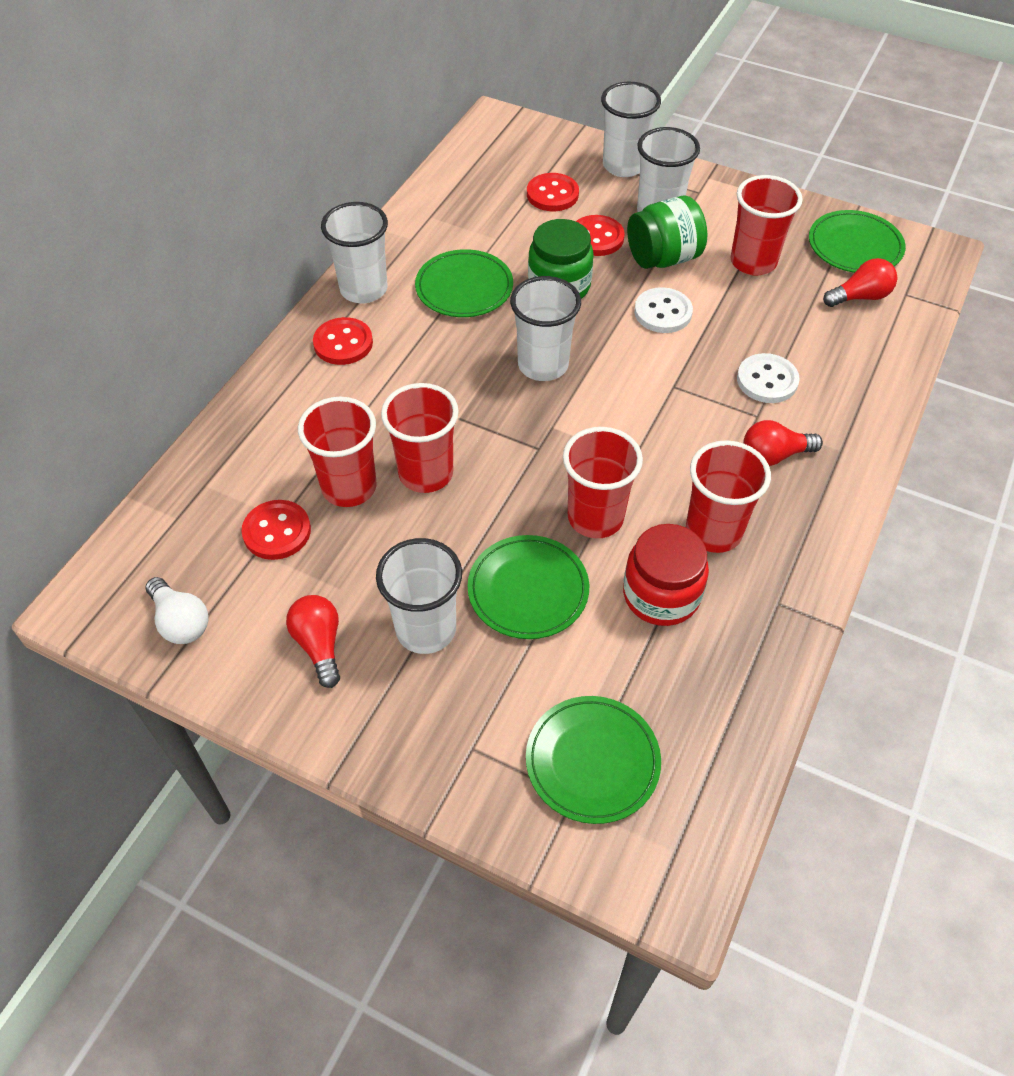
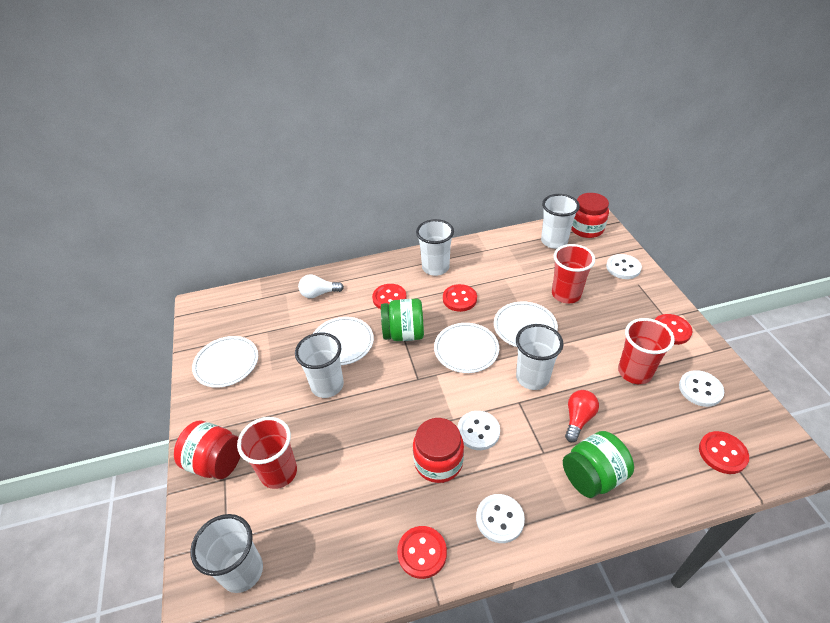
green plate: [415,249,513,317] [467,535,589,639] [526,696,661,824] [809,210,906,273] = 4 -> none = 0
red button: [241,500,311,560] [313,317,373,365] [527,173,579,211] [576,215,625,256] = 4 -> [372,284,407,309] [397,526,447,579] [443,284,477,312] [655,314,692,345] [699,431,749,474] = 5
red cup: [298,397,377,507] [381,383,459,493] [563,427,643,538] [686,440,771,553] [730,175,803,276] = 5 -> [237,417,297,489] [552,244,595,303] [618,318,675,384] = 3
red jar: [623,524,709,626] = 1 -> [174,421,241,479] [413,418,464,483] [571,193,609,238] = 3
red light bulb: [286,595,340,688] [743,420,823,466] [823,258,897,307] = 3 -> [565,390,599,442] = 1
white button: [634,287,693,333] [737,353,800,403] = 2 -> [458,411,500,450] [476,494,525,543] [606,254,642,279] [679,370,724,407] = 4
white plate: none = 0 -> [192,336,258,388] [313,317,374,365] [434,323,499,373] [494,301,558,347] = 4

